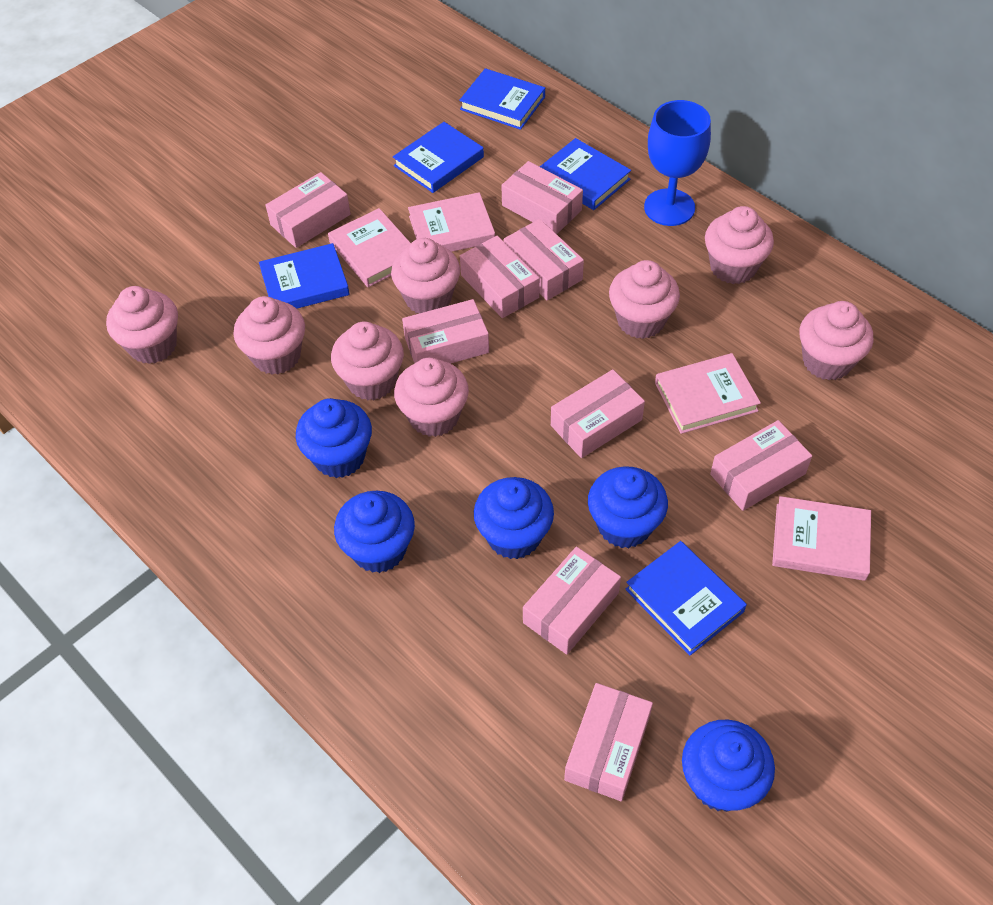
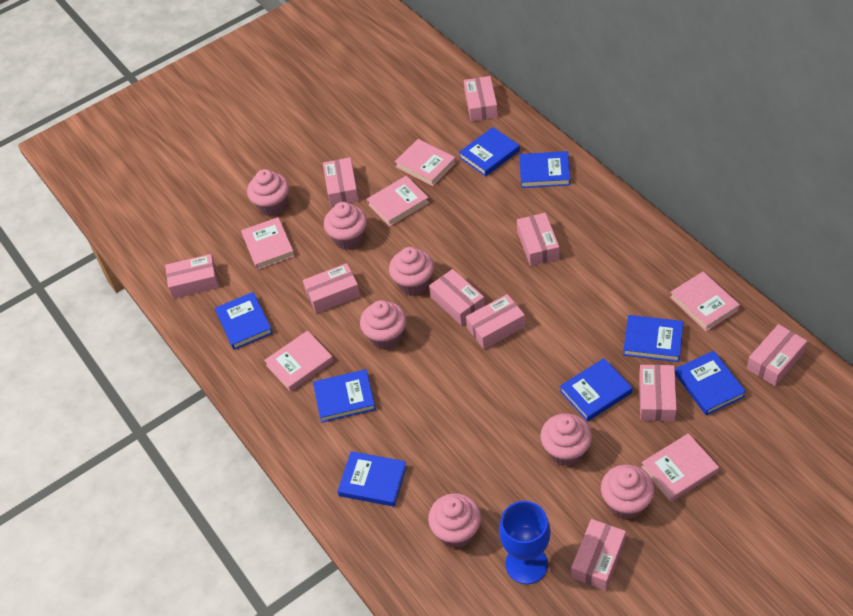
blue book: [259,243,350,309] [393,122,484,193] [459,68,545,130] [540,138,631,210] [625,541,747,656] = 5 -> [215,292,273,350] [313,369,376,423] [338,451,407,507] [459,127,520,176] [519,151,570,188] [560,358,632,422] [623,315,683,362] [675,351,746,415] = 8
blue cupcake: [296,398,372,478] [334,491,415,573] [474,477,554,559] [588,466,668,548] [682,720,775,812] = 5 -> none = 0
pink book: [328,208,411,287] [408,192,495,252] [655,353,761,434] [772,496,871,581] = 4 -> [241,217,295,270] [264,331,333,392] [367,176,429,227] [395,139,456,186] [641,433,719,502] [670,272,740,331] = 6
pink box: [266,172,351,248] [402,299,489,364] [460,236,540,318] [501,161,583,234] [504,219,584,300] [523,547,621,655] [551,369,645,458] [564,683,653,801] [710,420,812,511] = 9 -> [165,254,219,299] [303,263,360,313] [323,157,359,206] [429,269,485,326] [464,76,498,121] [466,294,525,349] [517,213,559,266] [571,519,626,590] [639,365,677,421] [747,324,807,386] = 10
pink cupcake: [106,286,178,364] [233,296,305,375] [331,321,404,400] [391,238,460,313] [394,357,469,437] [609,260,680,339] [705,206,774,284] [800,301,874,380] = 8 -> [247,169,289,217] [324,202,367,250] [360,300,406,350] [389,247,434,296] [428,493,481,548] [540,413,592,466] [601,465,654,519] = 7

